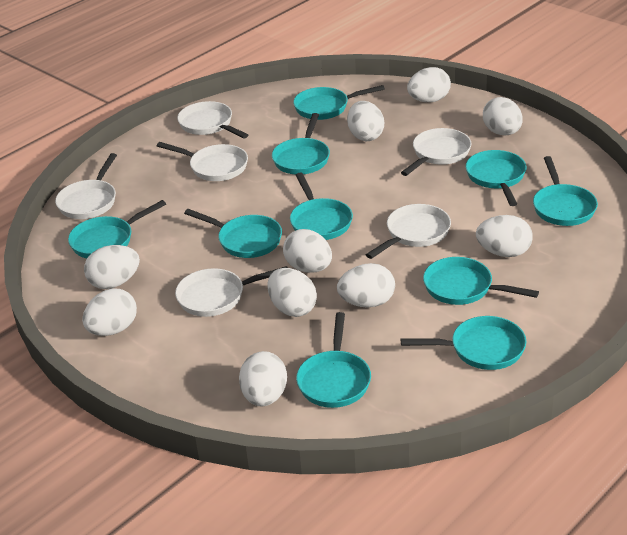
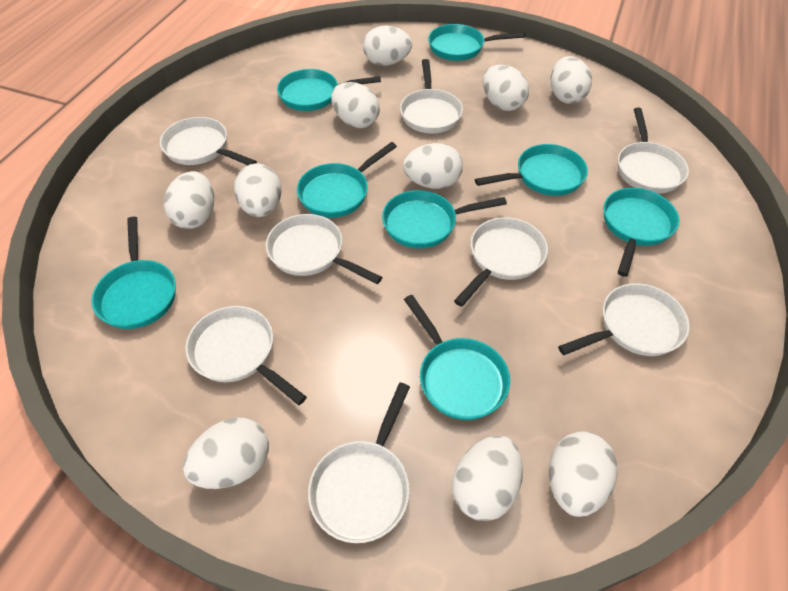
turquoise pan: [68,200,166,258] [184,209,282,258] [272,113,330,175] [290,172,353,240] [293,85,385,120] [296,312,371,408] [401,316,526,370] [423,257,539,305] [466,150,527,206] [533,156,598,226] = 10 -> [91,217,176,329] [277,69,381,111] [297,142,397,218] [382,190,507,249] [404,295,510,420] [428,24,525,61] [475,144,588,196] [603,188,679,277] = 8
white pan: [55,153,117,219] [157,142,248,181] [175,266,288,317] [177,101,248,138] [366,204,451,259] [401,128,471,176] = 6 -> [160,117,257,165] [186,306,307,405] [266,214,382,284] [308,382,410,543] [400,59,463,134] [454,217,548,307] [558,283,690,356] [618,108,689,194] = 8

